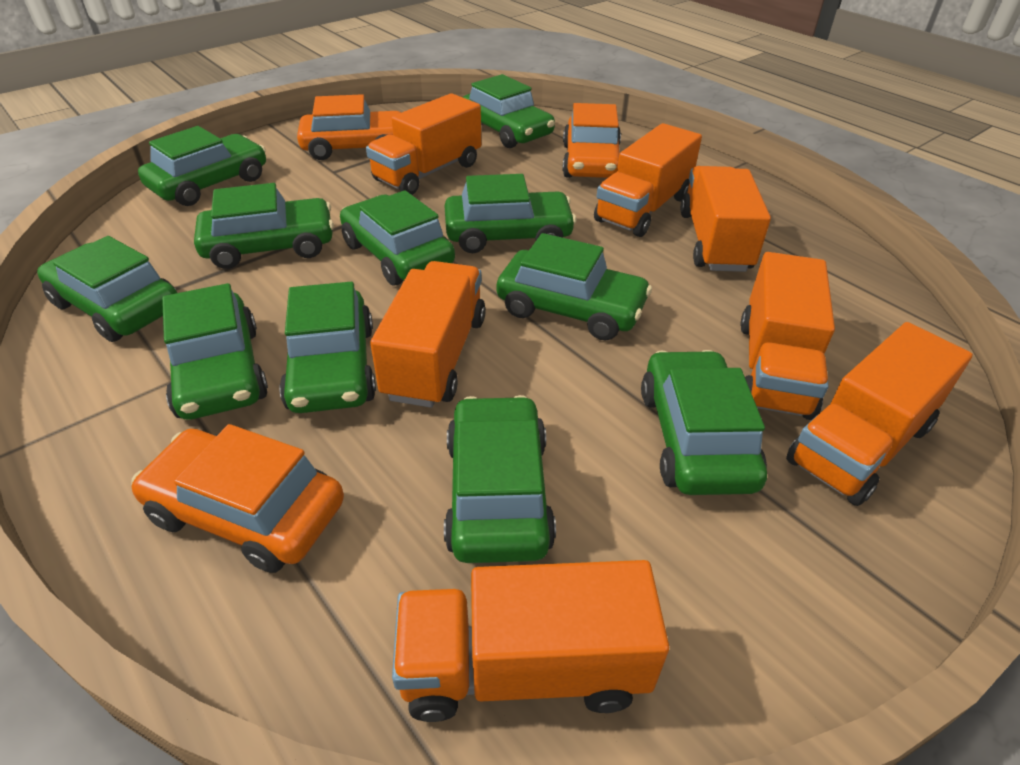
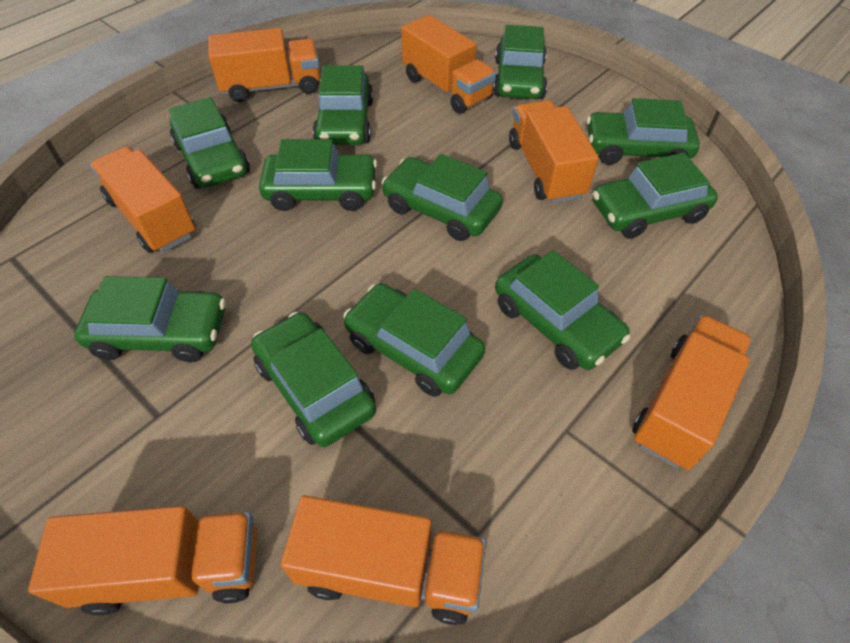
orange car: [131,424,344,573] [297,94,401,160] [562,103,621,178] = 3 -> none = 0

